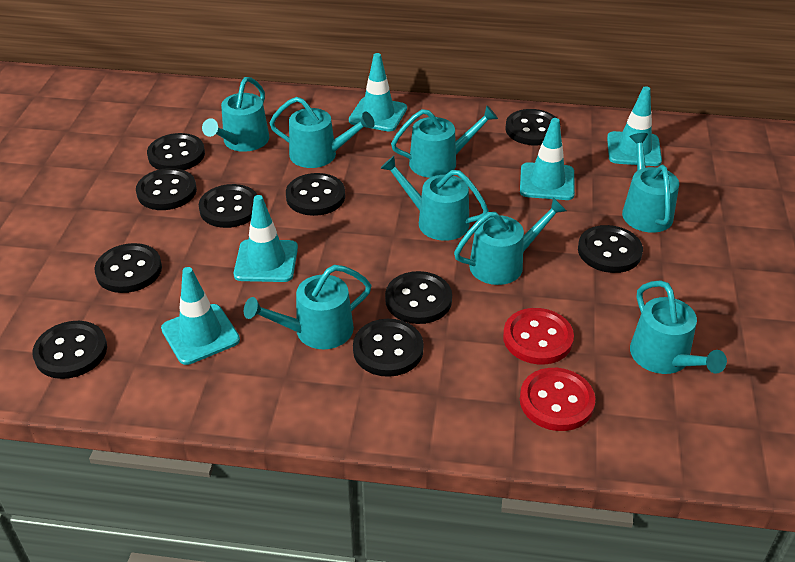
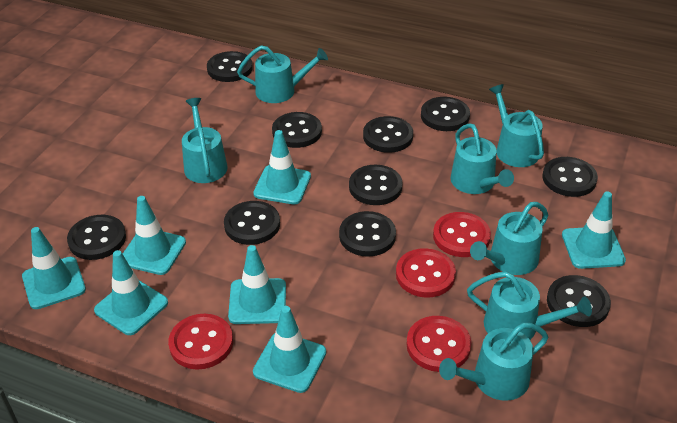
red button: [503,308,574,365] [520,368,595,431] = 2 -> [168,314,233,370] [396,248,456,298] [407,316,471,372] [433,212,491,257] = 4
turquoise traffic cone: [161,267,240,365] [234,195,298,282] [349,53,407,132] [520,118,575,200] [607,86,662,166] = 5 -> [22,227,86,309] [94,250,168,335] [123,196,186,275] [228,245,286,324] [253,130,311,204] [253,306,326,393] [562,191,626,269] = 7
turquoise watering can: [202,77,269,152] [244,265,372,349] [270,97,375,168] [380,156,489,241] [391,105,498,178] [454,197,567,285] [622,133,679,233] [630,280,727,374] = 8 -> [182,98,228,183] [237,46,328,103] [439,323,548,401] [450,123,514,194] [467,271,592,340] [470,202,548,275] [489,84,544,167] = 7

